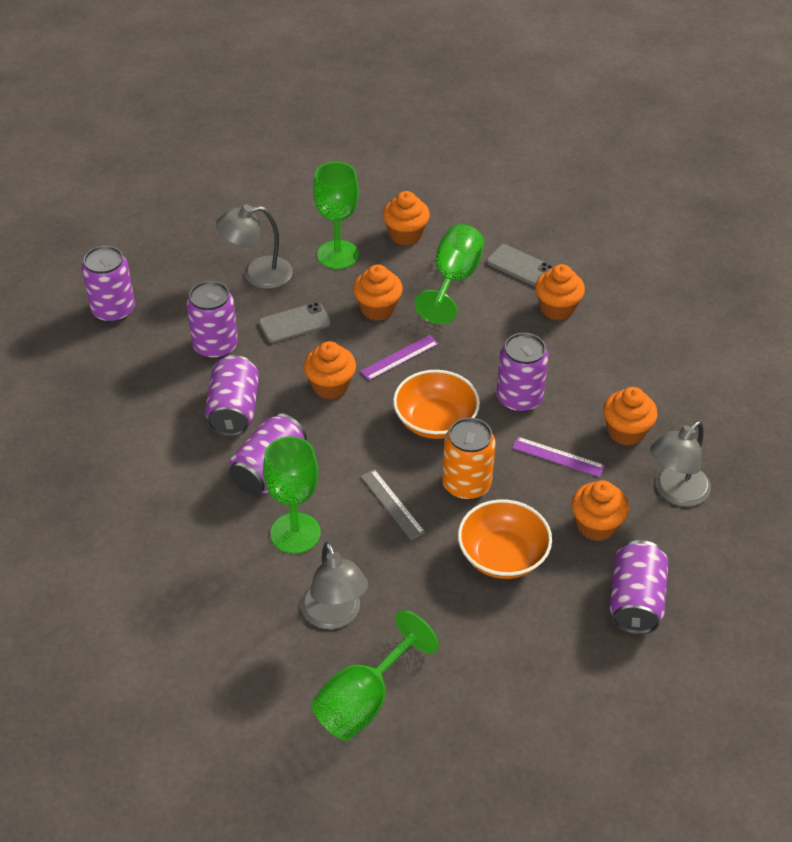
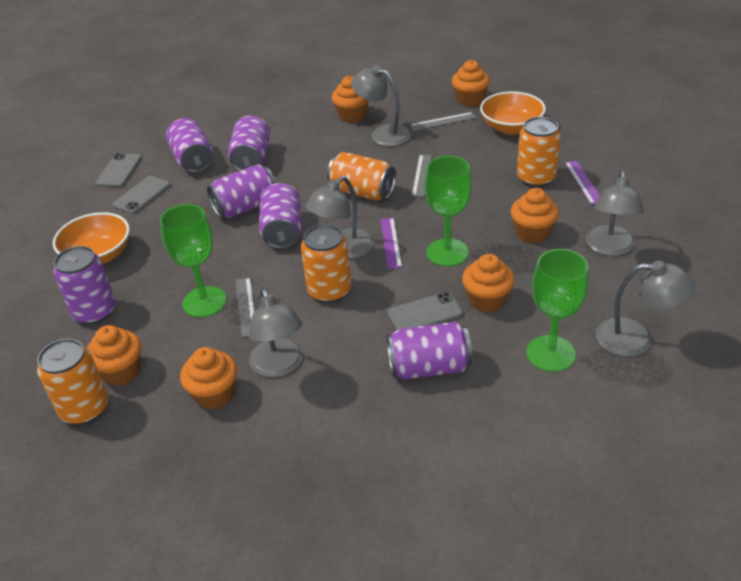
green goblet: [263,436,321,554] [311,610,439,741] [313,162,359,269] [414,224,484,324] = 4 -> [160,204,227,317] [425,156,472,267] [526,249,589,372] = 3
grey lamp: [216,204,293,289] [301,542,368,629] [650,421,711,507] = 3 -> [249,288,303,377] [305,176,374,259] [351,66,411,146] [586,171,644,256] [596,261,695,357] = 5
grey phone: [259,302,331,343] [486,244,554,286] = 2 -> [96,153,141,187] [112,176,170,214] [387,292,463,330] = 3
grey ruler: [361,469,426,540] = 1 -> [236,277,255,337] [410,112,476,131] [412,155,432,197] = 3
orange can: [442,418,496,500] = 1 -> [37,339,108,425] [301,224,351,303] [327,152,396,201] [517,117,561,187] = 4

